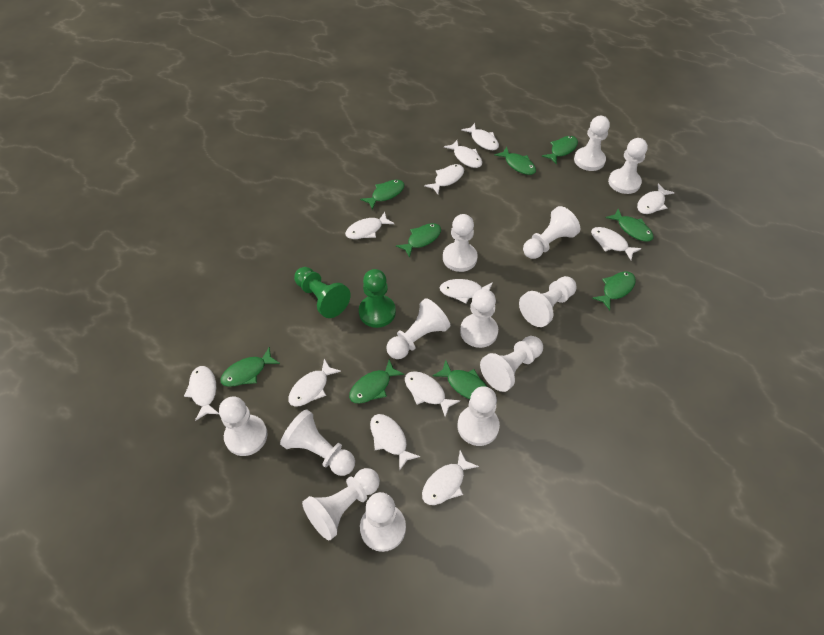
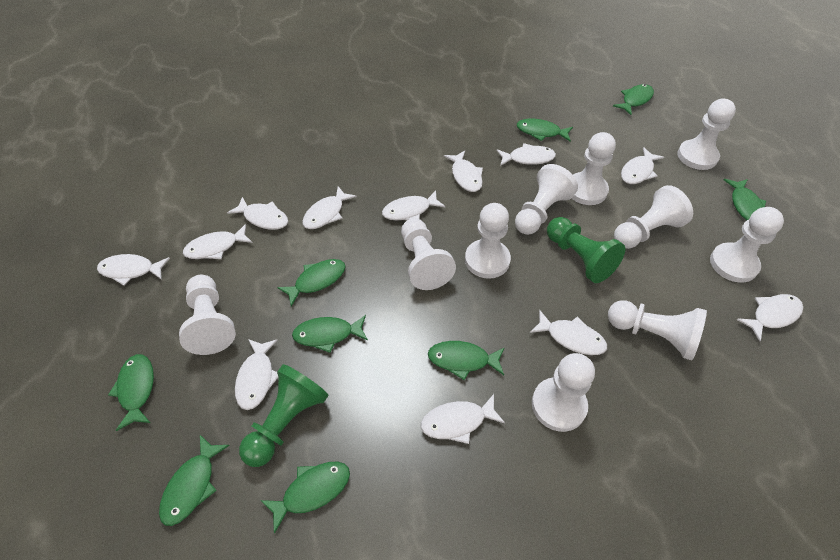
white pawn: [219,397,268,456] [280,409,355,476] [302,468,380,540] [360,492,406,552] [386,298,450,359] [443,214,478,272] [457,386,500,446] [460,289,498,348] [480,336,543,392] [519,276,576,327] [523,206,580,259] [574,116,610,171] [608,138,648,194] = 13 -> [179,274,236,355] [401,218,456,290] [465,203,511,279] [515,164,578,235] [532,353,595,432] [571,132,616,205] [608,300,707,360] [614,185,693,249] [677,99,736,170] [710,207,784,283] = 10

